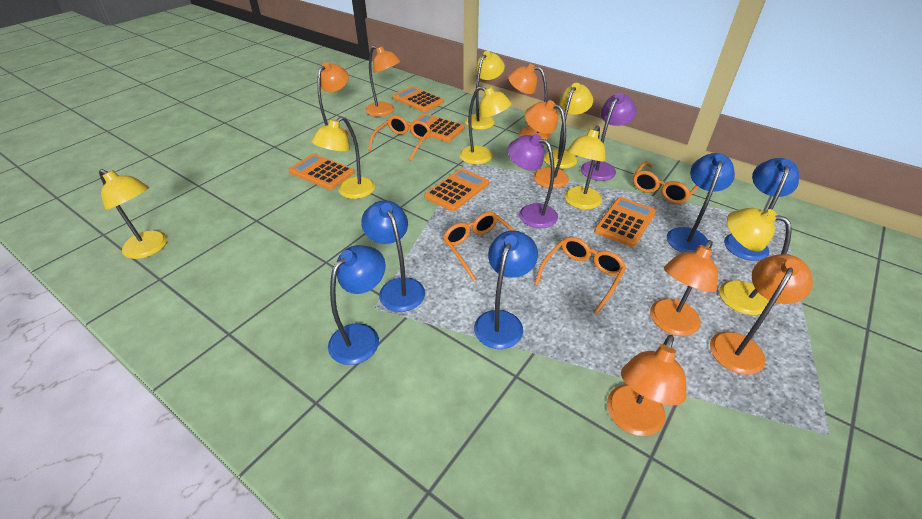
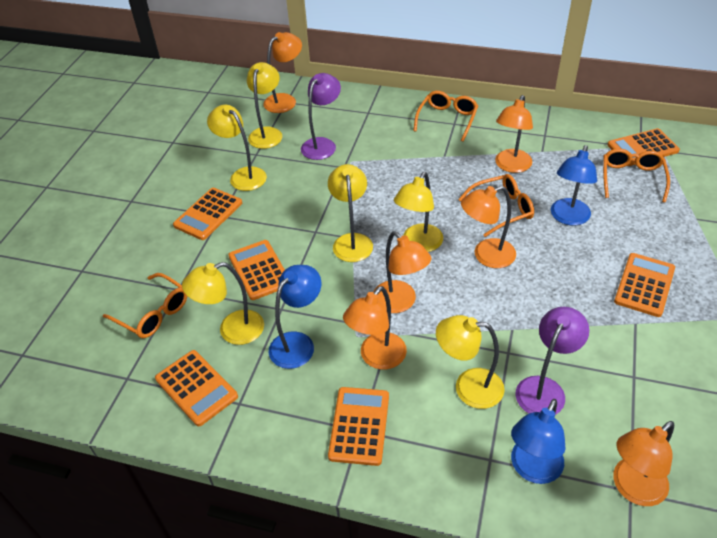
blue lamp: [328,245,386,365] [361,200,425,312] [474,230,538,349] [667,153,735,253] [724,158,799,261] = 5 -> [269,265,321,369] [511,399,566,484] [551,145,597,225] = 3
orange calculator: [289,154,355,190] [393,86,444,112] [408,113,465,142] [424,168,489,212] [594,197,656,247] = 5 -> [155,350,238,426] [173,188,242,240] [228,240,285,300] [328,387,389,466] [607,128,680,166] [614,253,675,317] = 6
orange lamp: [317,62,349,137] [365,46,401,116] [508,64,550,140] [525,100,569,188] [607,335,686,436] [650,240,718,336] [710,254,813,375] = 7 -> [263,32,302,113] [343,286,407,370] [374,231,432,313] [461,186,516,268] [495,95,533,173] [613,421,674,506] = 6
yellow lamp: [99,169,167,259] [311,116,375,199] [460,86,512,164] [465,51,505,130] [544,83,593,169] [565,126,606,209] [719,208,792,315] = 7 -> [182,262,264,345] [207,105,267,191] [247,62,283,149] [328,164,373,262] [394,172,443,252] [436,315,505,409] = 6

